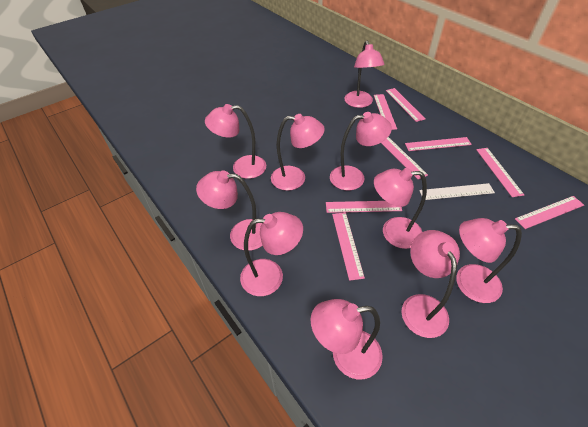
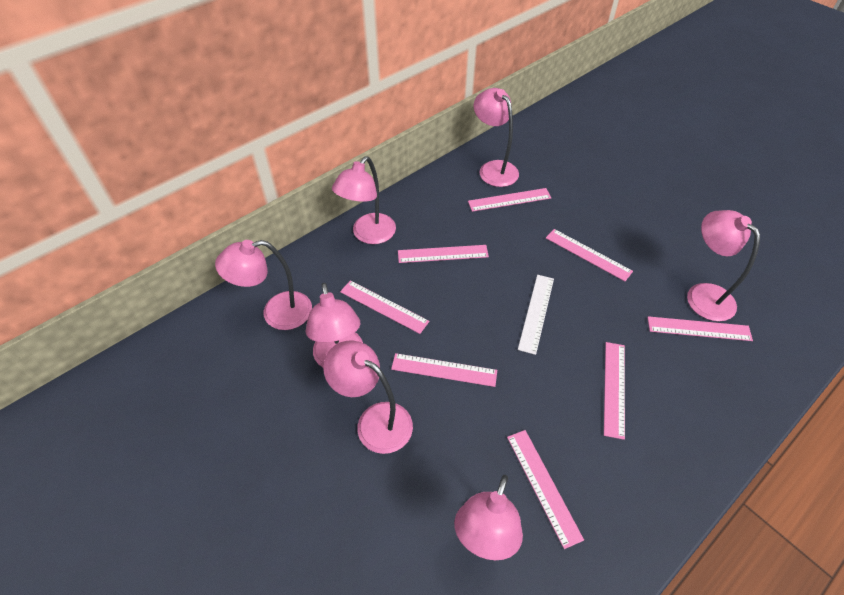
pink lamp: [196,170,263,251] [205,104,266,179] [240,212,303,296] [271,114,325,191] [311,299,383,380] [330,112,392,191] [344,41,384,108] [374,168,427,249] [402,230,460,338] [456,218,522,303] = 10 -> [215,240,312,330] [306,283,363,367] [323,340,413,454] [332,156,396,244] [454,475,523,560] [474,88,519,187] [687,210,760,321] = 7

